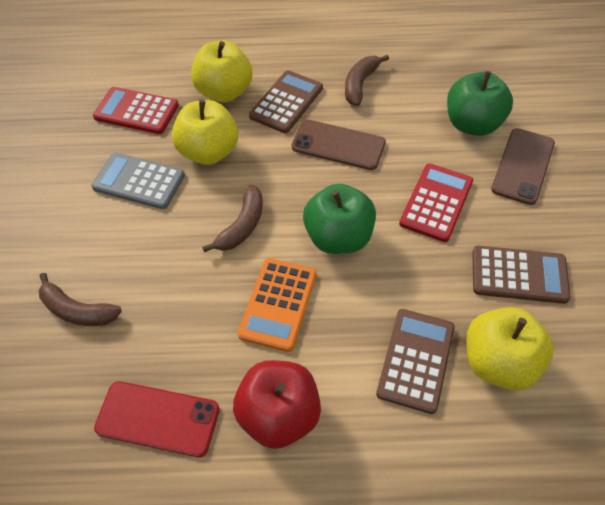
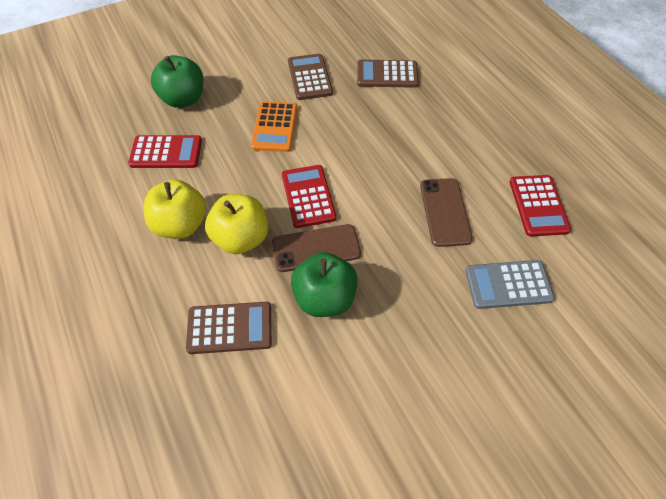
brown banana: [39,273,122,326] [202,185,263,252] [345,55,389,106] = 3 -> none = 0
red apple: [233,360,321,449] = 1 -> none = 0
red calculator: [93,87,179,134] [399,163,473,242] = 2 -> [128,135,202,168] [282,165,336,228] [509,175,571,237] = 3
red phone: [94,381,220,457] = 1 -> none = 0
yellow apple: [172,100,238,165] [191,41,252,102] [467,307,554,390] = 3 -> [144,179,206,239] [205,194,268,254] = 2

